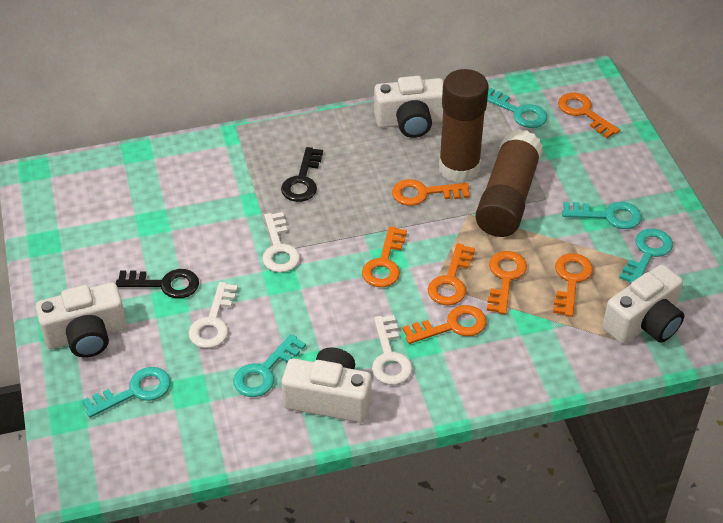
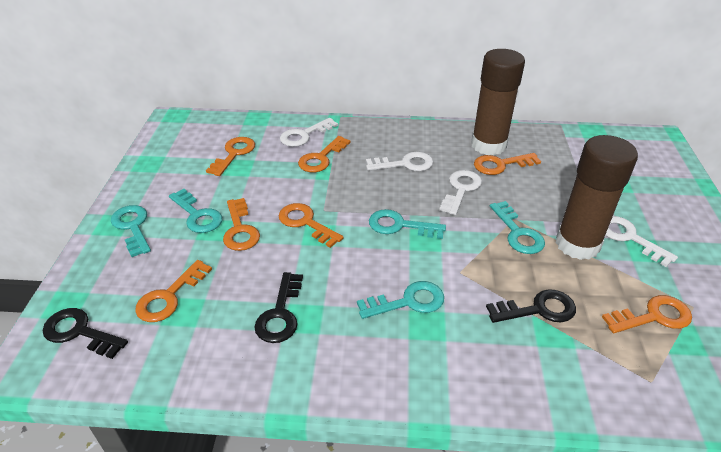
black key: [116,269,199,299] [281,147,323,202] = 2 -> [43,308,128,359] [254,272,303,343] [486,289,576,323] = 3
white camera: [35,282,127,358] [282,347,372,423] [374,76,444,138] [603,264,684,344] = 4 -> none = 0
white key: [189,282,238,348] [262,212,300,273] [372,315,413,385] = 3 -> [280,118,338,147] [366,152,433,171] [439,170,482,215] [605,216,678,267] = 4

